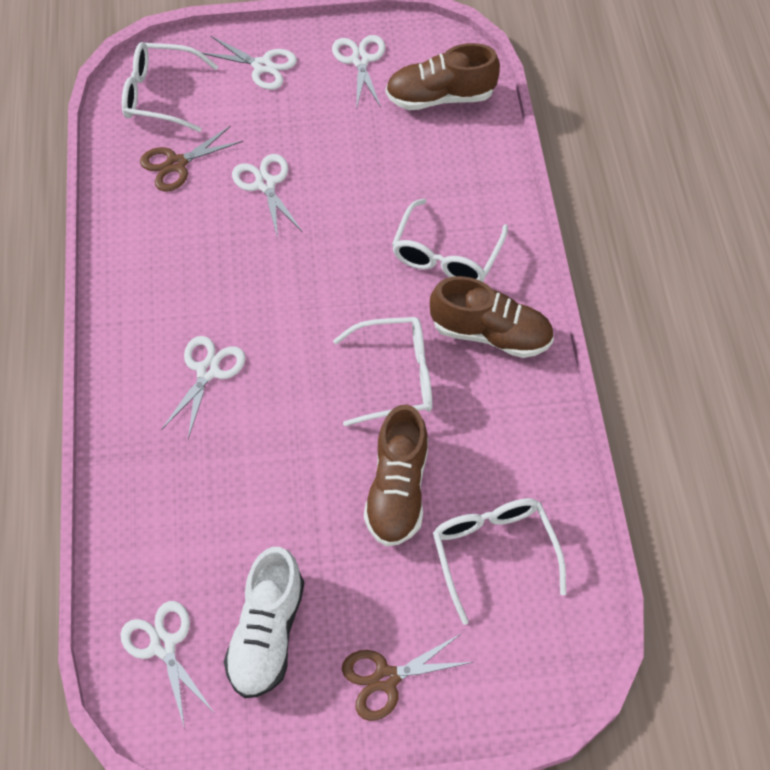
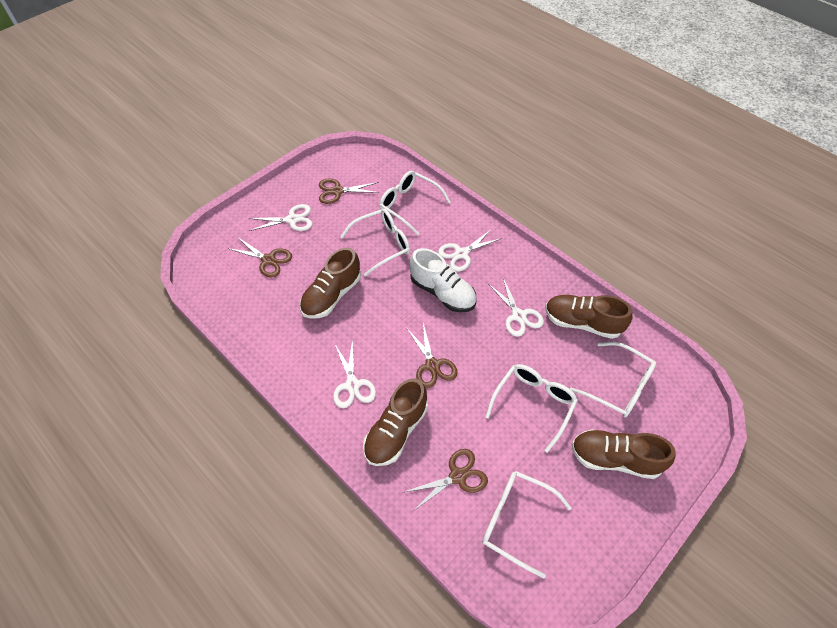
brown scissors: [140,126,243,192] [342,633,473,721] = 2 -> [227,238,292,278] [319,178,380,204] [405,449,488,512] [407,323,458,388] = 4
brown shoe: [364,404,428,547] [386,43,500,110] [430,276,554,358] = 3 -> [300,248,361,319] [363,378,428,466] [545,295,633,339] [571,429,676,479] = 4
white glasses: [122,42,218,132] [333,317,432,426] [392,198,508,282] [433,498,566,625] = 4 -> [340,209,410,277] [379,171,451,235] [482,471,572,579] [485,364,578,453] [570,342,656,417] = 5
white scissors: [120,601,213,729] [161,336,245,439] [203,35,297,90] [232,154,302,239] [332,35,385,110] = 5 -> [248,204,313,231] [333,339,376,408] [438,229,502,272] [489,278,544,337] = 4

